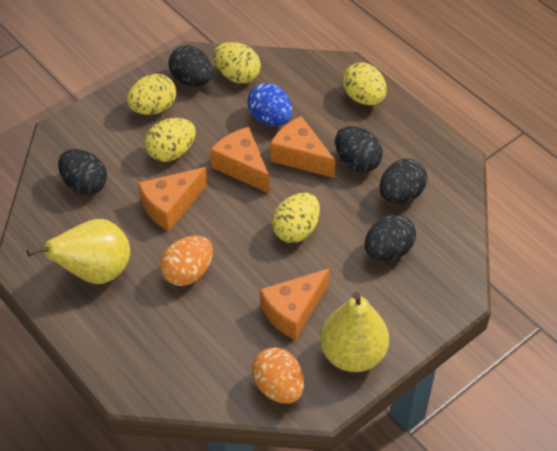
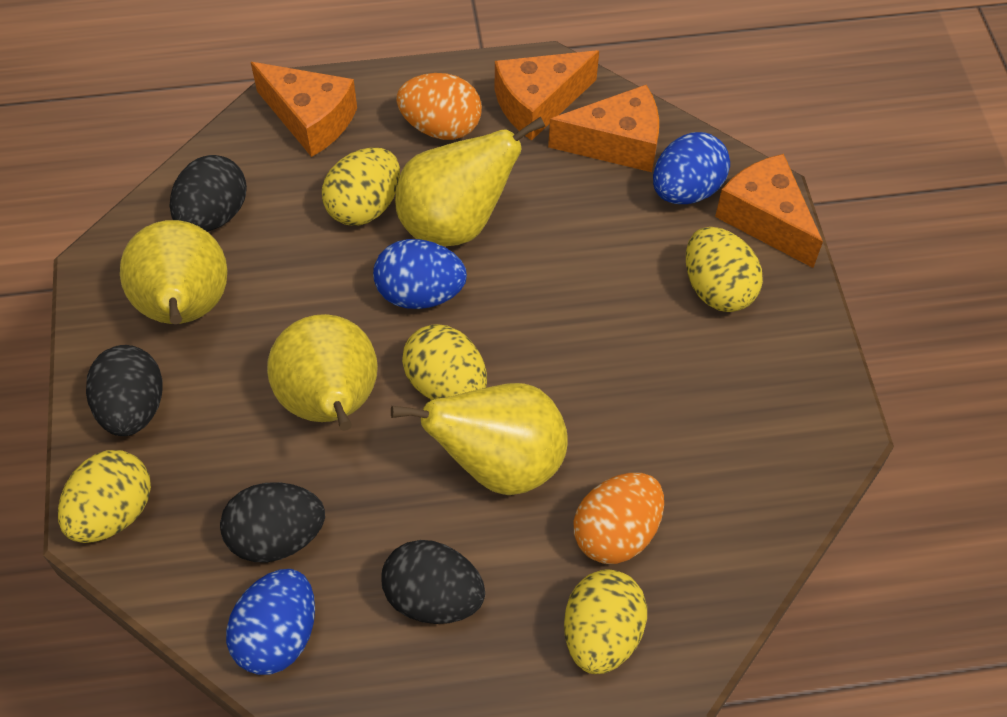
black egg: [58,149,107,196] [168,45,212,87] [335,126,383,173] [365,214,416,261] [379,159,427,204] = 5 -> [86,345,163,436] [170,155,247,232] [220,482,325,562] [381,540,485,624] = 4
blue egg: [247,83,292,126] = 1 -> [226,569,315,675] [373,239,467,309] [653,132,730,204] = 3
yellow pear: [27,219,130,284] [320,292,389,372] = 2 -> [120,220,227,324] [267,314,378,431] [391,383,568,495] [395,117,545,246] = 4

